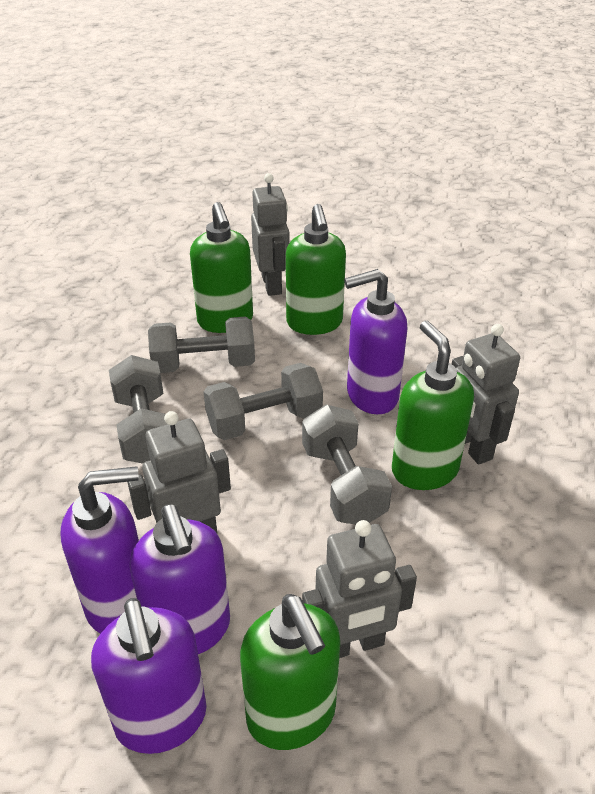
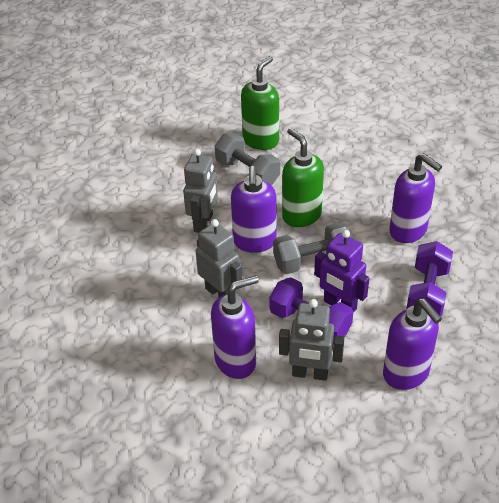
green soap dispenser: [190,202,253,333] [240,594,340,750] [286,204,346,335] [392,321,474,490] = 4 -> [241,56,279,150] [282,128,324,227] = 2
grey dumbbell: [109,355,167,463] [148,316,255,373] [203,363,323,440] [302,405,392,524] = 4 -> [215,133,280,186] [273,223,351,274] = 2
grey robot: [127,411,231,533] [251,173,290,296] [302,520,417,658] [452,324,520,465] = 4 -> [183,149,218,233] [196,219,243,298] [279,299,344,381] = 3
purple dumbbell: none = 0 -> [269,277,353,344] [406,241,453,316] = 2
purple robot: none = 0 -> [314,230,369,313] = 1

